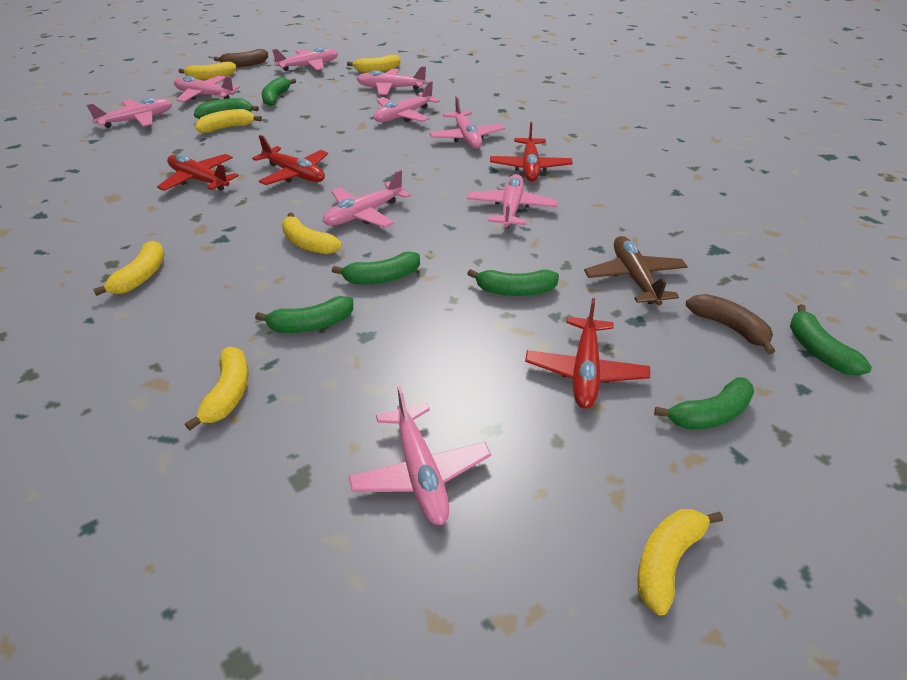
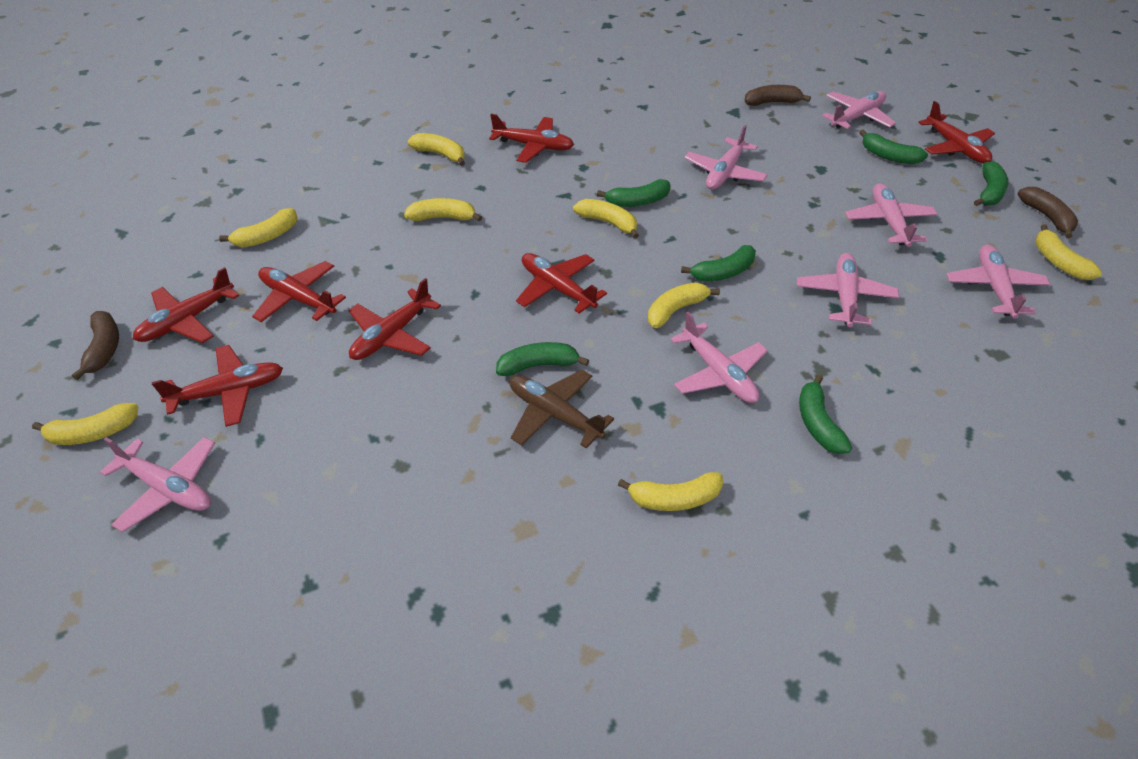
brown banana: [214,49,268,67] [686,294,775,354] = 2 -> [72,311,119,380] [745,85,811,106] [1018,187,1078,238] = 3
green banana: [194,98,259,119] [255,296,353,333] [262,77,296,106] [332,252,420,284] [467,269,559,296] [654,377,754,430] [790,304,872,376] = 7 -> [496,342,589,376] [597,179,671,207] [681,245,756,282] [799,374,852,454] [859,130,928,164] [974,161,1008,206] = 6
pink plane: [87,98,172,128] [174,76,240,102] [272,47,338,71] [323,170,411,228] [348,386,491,525] [357,66,427,95] [374,81,440,122] [429,96,505,149] [467,174,557,228] = 9 -> [100,437,215,532] [671,312,768,403] [685,125,768,190] [797,253,899,327] [822,91,896,129] [845,183,937,247] [947,245,1050,319] = 7
red plane: [157,154,239,191] [252,135,328,185] [490,122,573,182] [525,298,650,409] = 4 -> [133,267,239,343] [152,345,283,427] [252,261,346,322] [348,278,441,360] [489,114,574,163] [516,253,607,313] [918,101,995,163] = 7
yellow banana: [93,241,164,296] [179,62,236,80] [185,347,249,431] [196,109,262,133] [282,212,342,254] [347,54,400,73] [637,509,723,616] = 7 -> [32,403,138,445] [219,208,298,247] [404,198,482,222] [408,133,465,166] [573,199,639,239] [618,472,723,511] [648,282,720,328] [1035,224,1102,280] = 8

